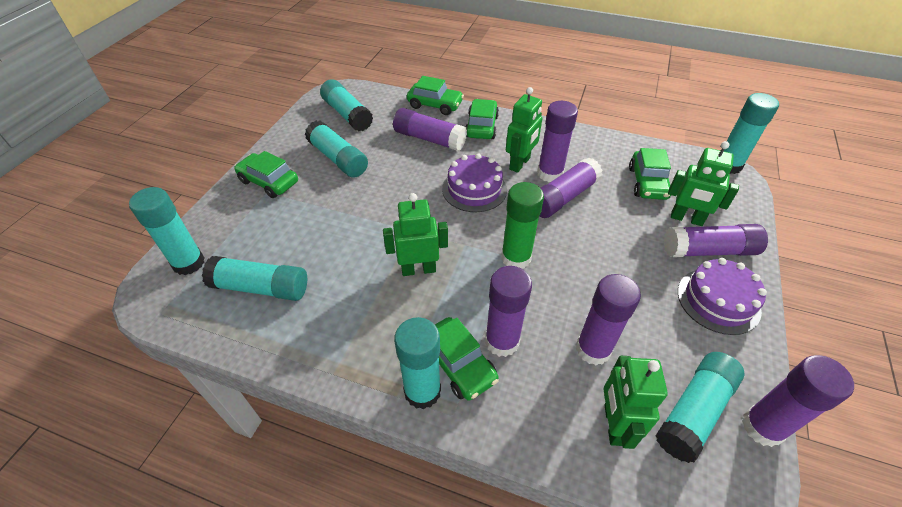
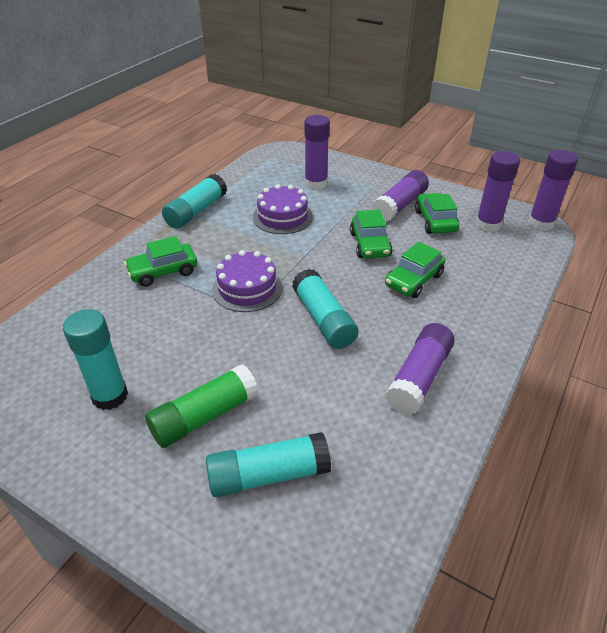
green car: [234,151,298,198] [407,76,464,115] [435,317,499,401] [466,99,499,139] [629,148,671,200] = 5 -> [124,236,197,287] [350,210,392,258] [385,242,445,298] [415,193,459,234] = 4
green robot: [383,193,448,276] [506,87,542,173] [604,356,668,449] [668,141,739,226] = 4 -> none = 0
purple glue stick: [393,108,467,151] [485,266,532,357] [537,101,578,182] [539,157,603,218] [576,274,641,365] [664,224,768,257] [742,355,854,447] = 7 -> [304,115,330,190] [372,170,429,222] [385,323,455,415] [475,151,520,232] [528,150,578,231] = 5
turquoise glue stick: [129,187,205,275] [202,256,307,301] [305,121,368,178] [320,79,373,131] [394,317,441,409] [656,352,745,463] [724,93,779,174] = 7 -> [63,309,128,410] [162,174,227,229] [206,432,331,497] [292,269,358,349] = 4

